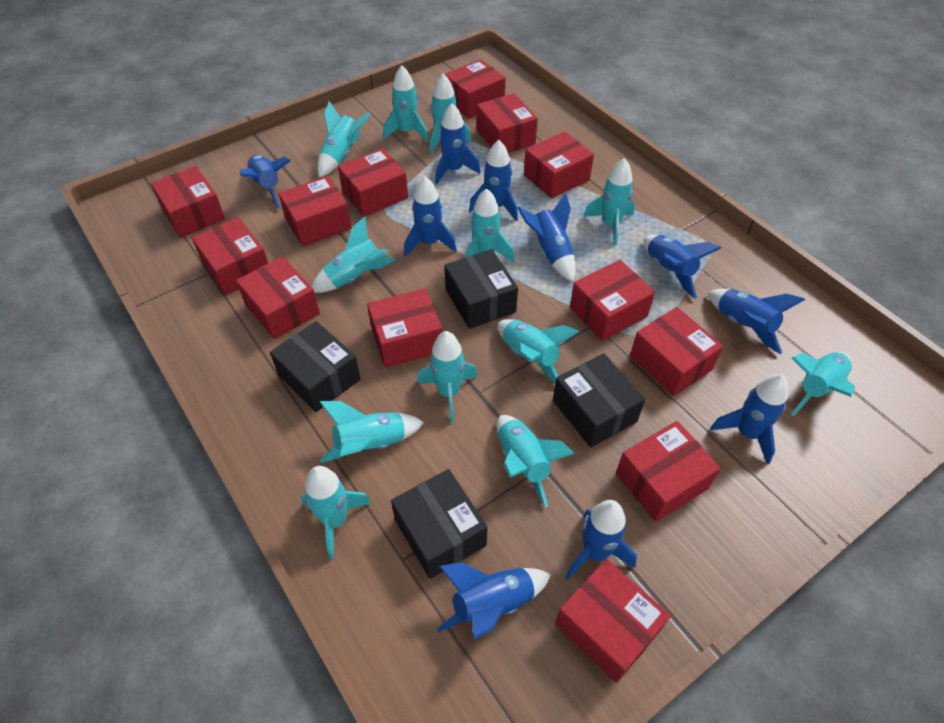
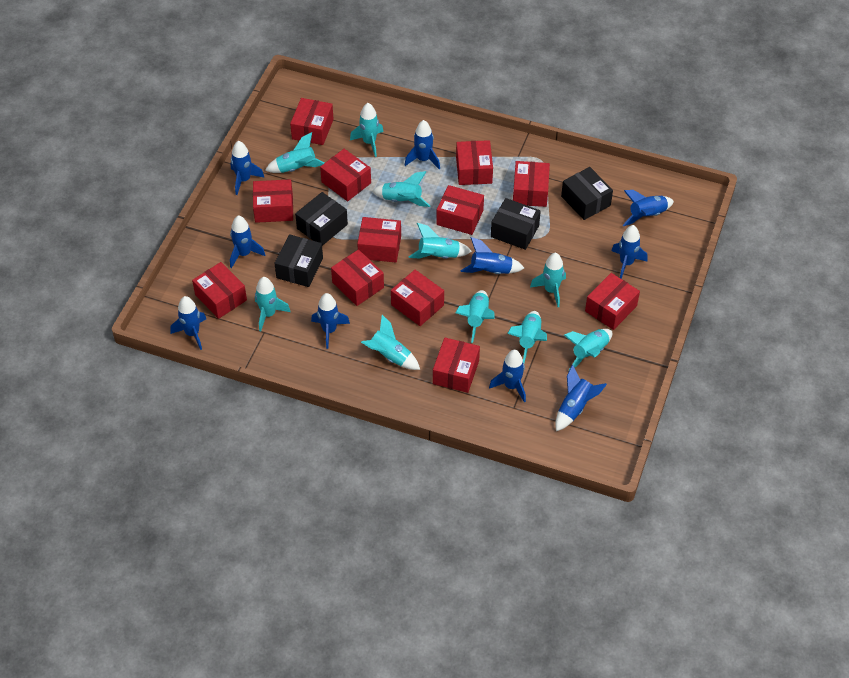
red box: [150,166,225,238] [192,217,268,295] [236,256,320,339] [278,176,352,247] [338,148,408,217] [367,289,443,368] [444,59,506,119] [476,93,538,153] [524,131,594,199] [555,559,671,683] [570,260,655,341] [616,421,721,522] [630,307,723,396] = 13 -> [192,262,247,319] [253,179,293,223] [290,98,334,145] [320,149,371,201] [331,250,384,306] [357,217,401,263] [391,270,444,326] [433,338,480,393] [436,185,484,235] [456,140,493,185] [513,161,550,207] [585,273,640,330] = 12
turquoise rocket: [301,466,371,559] [311,216,395,293] [317,101,370,177] [319,401,424,463] [383,65,428,142] [417,331,477,422] [430,74,471,155] [464,188,515,262] [497,415,575,508] [498,319,579,383] [583,158,635,246] [791,352,855,416] = 12 -> [255,277,291,331] [265,132,324,173] [350,103,384,157] [361,315,420,370] [372,171,430,207] [409,223,472,259] [455,290,495,343] [507,311,547,363] [530,253,566,307] [564,329,612,370] = 10

